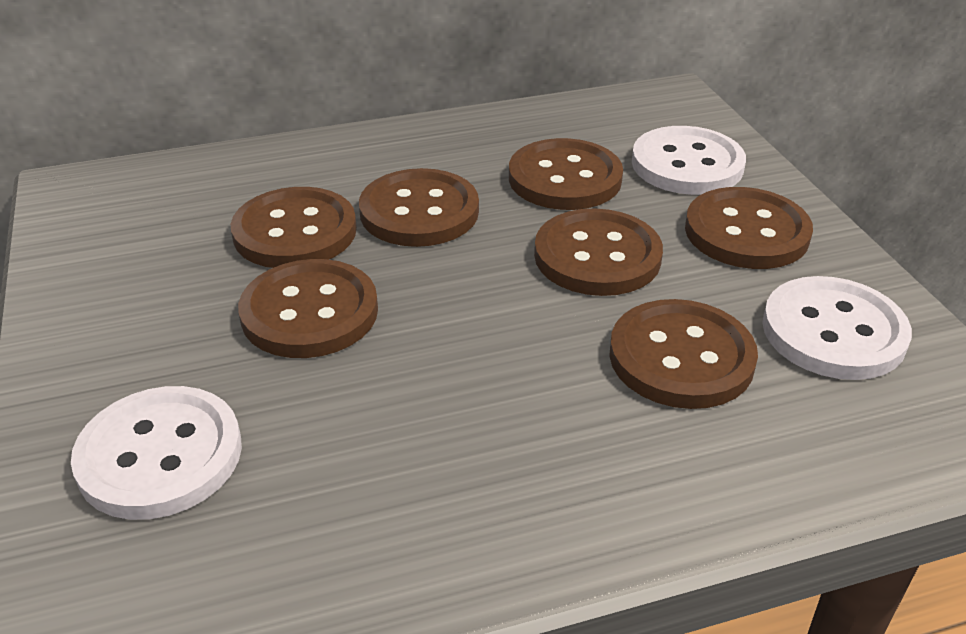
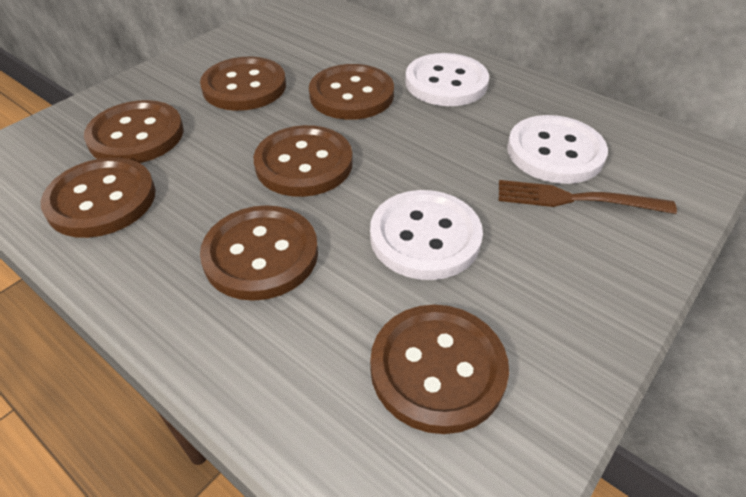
brown fork: none = 0 -> [499,180,677,214] = 1

